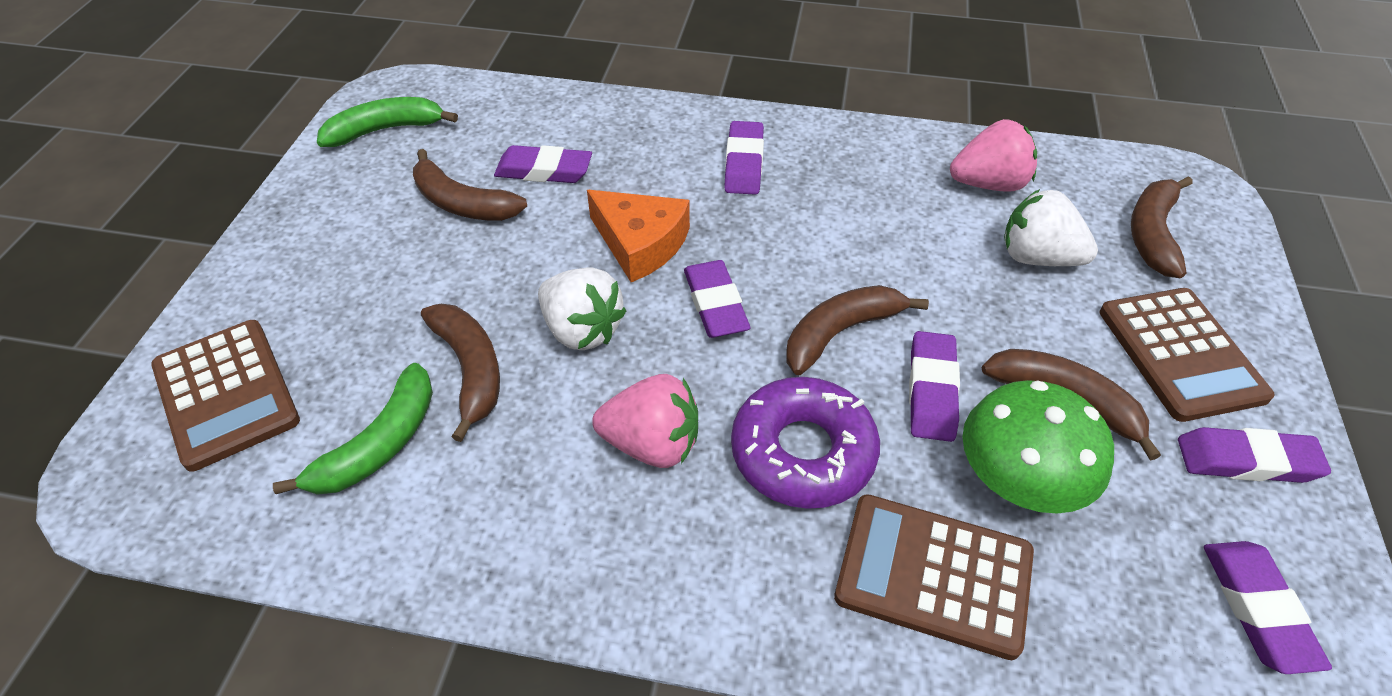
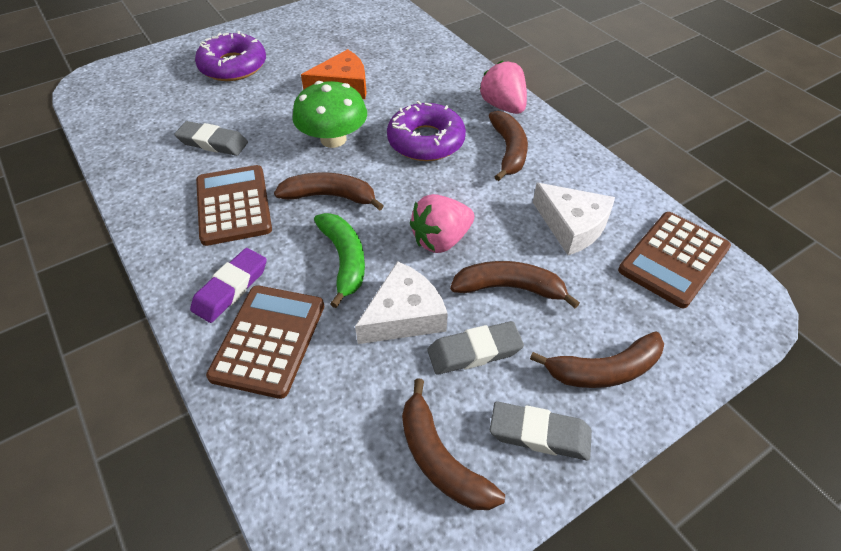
green banana: [273,363,433,495] [317,97,458,147] = 2 -> [314,213,365,308] = 1
grey eraser: none = 0 -> [174,121,248,156] [427,321,524,375] [490,401,592,461] = 3
purple donut: [731,377,880,509] = 1 -> [195,31,266,81] [387,101,466,161] = 2
purple eraser: [494,145,592,183] [684,260,750,338] [724,121,764,195] [909,331,960,442] [1178,427,1331,483] [1204,541,1332,674] = 6 -> [190,248,267,323] = 1
white cheese: none = 0 -> [355,261,448,344] [533,183,615,255] = 2
white strawberry: [538,267,626,350] [1004,189,1098,266] = 2 -> none = 0

